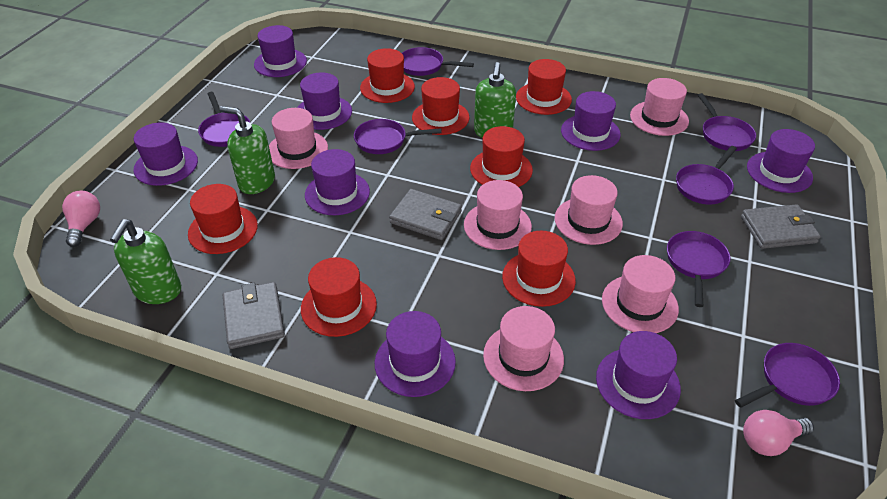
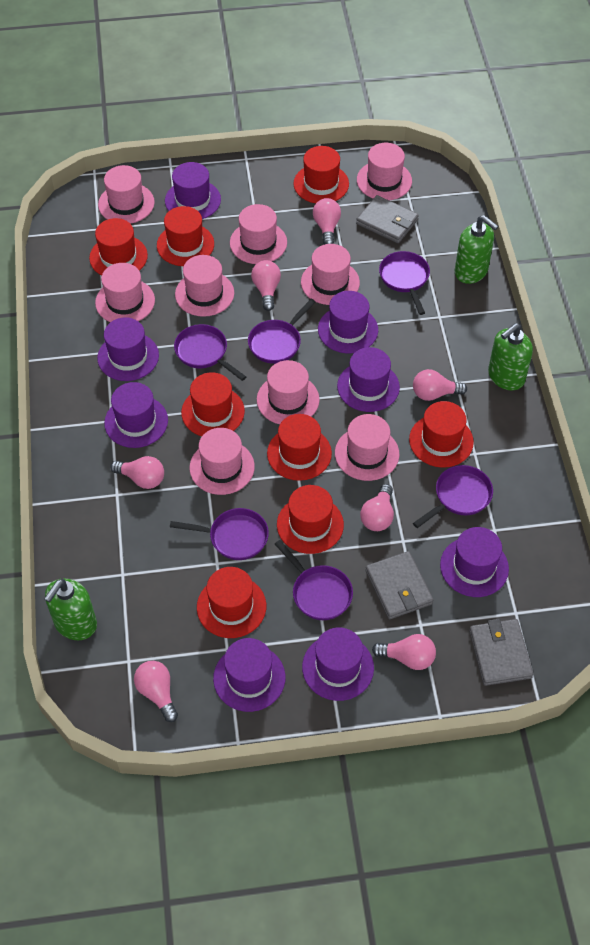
pink hat: [269,108,328,169] [464,180,532,250] [483,306,564,391] [555,175,623,245] [602,255,679,333] [630,78,689,136] = 6 -> [95,263,155,322] [98,165,155,224] [175,255,234,317] [189,428,255,495] [230,204,287,264] [257,360,320,424] [301,244,360,305] [335,414,399,481] [357,143,412,200] = 9
pink light bulb: [62,191,100,247] [743,410,814,456] = 2 -> [110,456,164,489] [134,661,178,722] [251,260,281,311] [313,198,341,245] [360,484,394,531] [372,634,436,670] [413,369,467,401] = 7
purple pan: [198,92,250,147] [354,119,442,154] [402,47,474,76] [667,231,731,307] [676,146,737,205] [698,93,756,151] [735,343,840,408] = 7 -> [170,508,269,560] [174,324,246,381] [248,299,316,364] [275,540,353,620] [379,251,430,315] [413,465,493,528] = 6
red hat: [188,184,258,254] [301,257,377,337] [360,48,415,103] [412,77,469,135] [470,126,533,187] [502,231,576,307] [516,59,572,115] = 7 -> [89,218,148,275] [157,206,214,266] [181,372,245,436] [197,567,266,638] [267,414,332,481] [277,485,344,554] [293,146,349,203] [409,401,474,468] = 8

